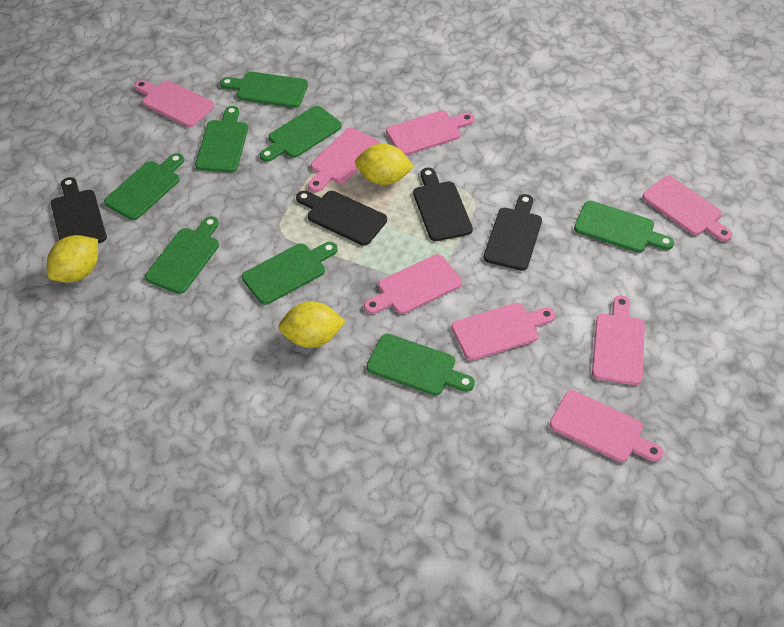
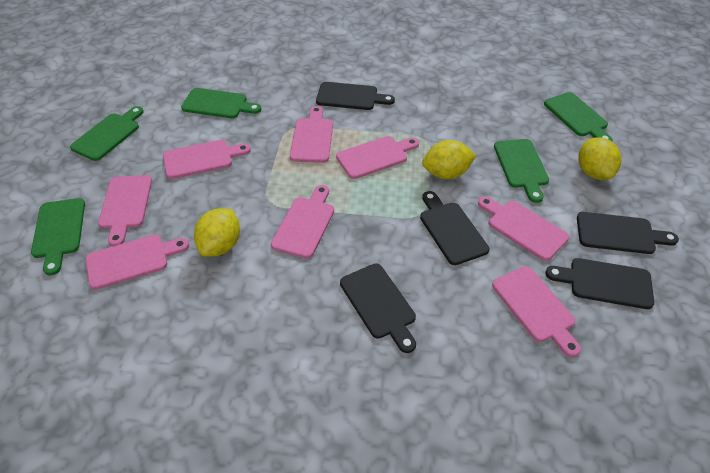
black cutting board: [51,177,107,243] [296,191,387,246] [413,168,473,241] [484,194,542,271] = 4 -> [316,82,395,110] [340,263,416,353] [420,191,489,265] [545,258,654,309] [577,212,679,254] = 5
green cutting board: [104,153,184,220] [145,216,219,294] [195,106,248,173] [220,72,308,108] [242,242,337,305] [260,106,342,162] [367,334,475,396] [574,201,674,253] = 8 -> [31,198,85,275] [70,106,144,161] [181,88,261,118] [494,139,549,203] [544,92,612,141] = 5

